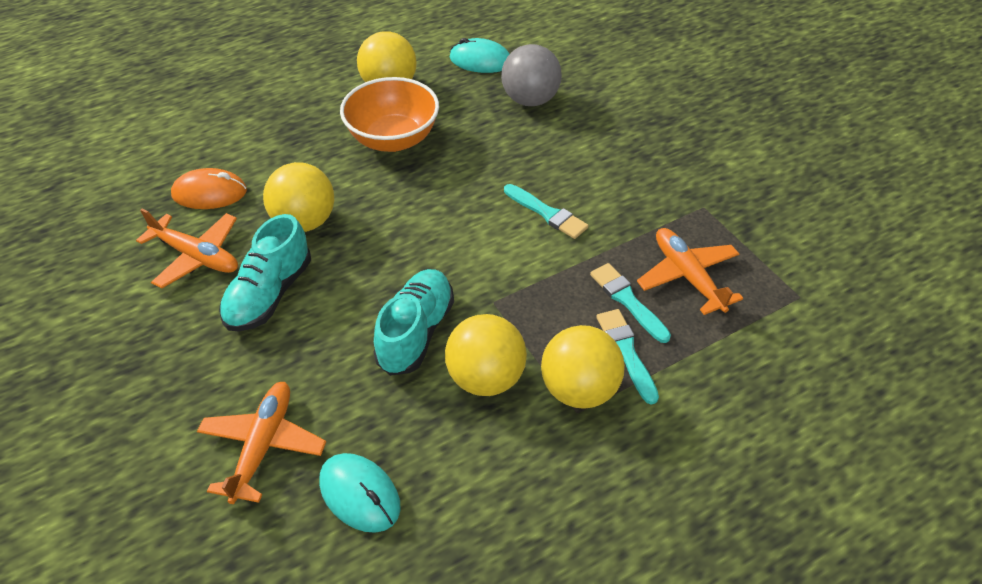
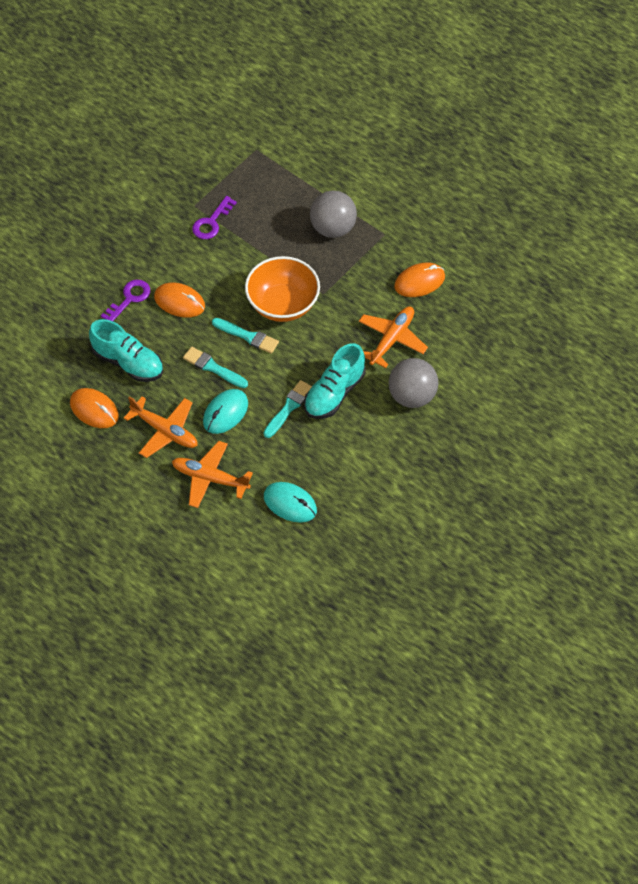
grey ball: [501,44,562,106] = 1 -> [310,190,357,238] [389,358,438,408] = 2
orange mouse: [171,168,247,209] = 1 -> [70,388,119,428] [154,282,205,318] [394,263,445,297] = 3
purple key: none = 0 -> [101,280,150,321] [192,196,237,239] = 2
yellow ball: [263,162,334,232] [357,31,417,82] [445,314,527,396] [541,325,625,409] = 4 -> none = 0

